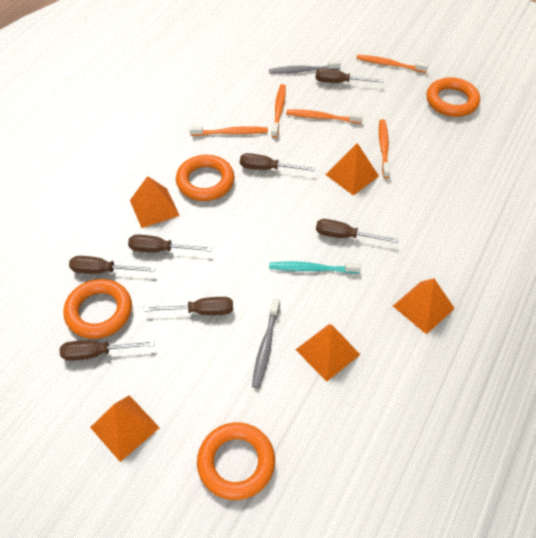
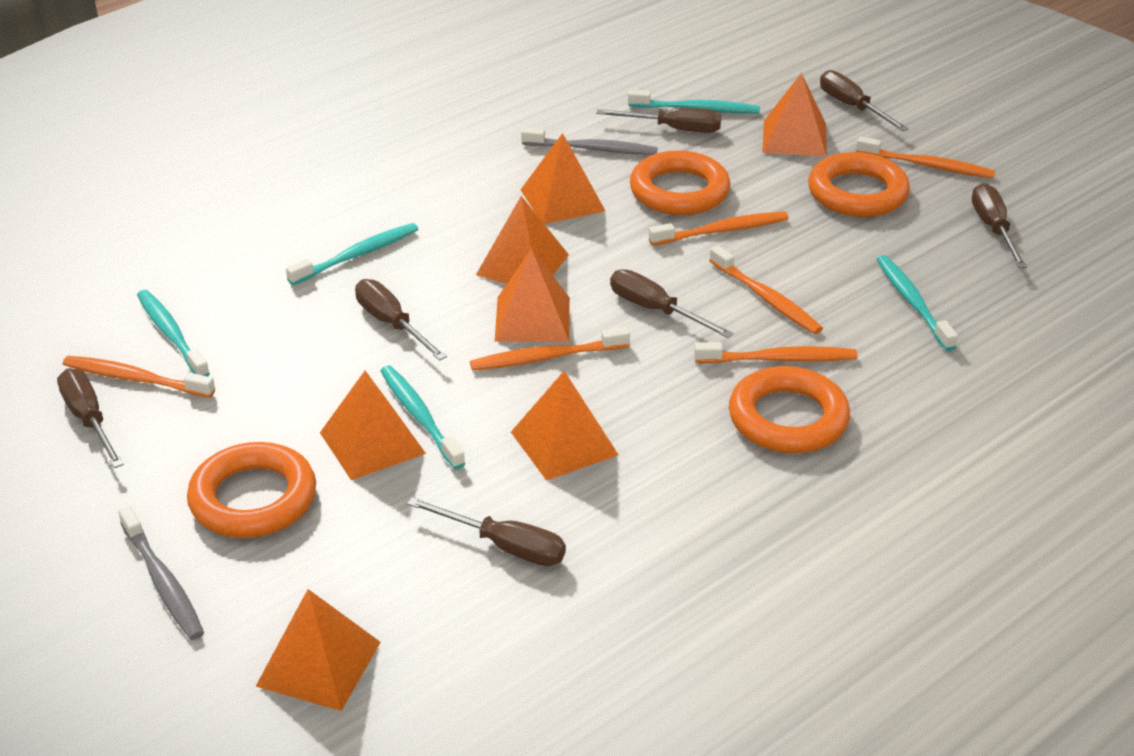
orange pyramid: [90,395,160,462] [130,176,180,228] [296,324,360,382] [326,143,379,196] [393,278,455,334] = 5 -> [255,589,381,711] [320,371,426,480] [476,196,569,284] [495,249,570,342] [511,371,619,481] [521,133,605,224] [762,73,827,157] = 7
orange toothbrush: [189,126,268,136] [271,84,286,138] [286,110,363,123] [356,55,429,73] [379,119,390,178] = 5 -> [63,356,215,398] [470,327,630,371] [649,211,789,245] [694,342,857,363] [709,245,823,334] [856,136,995,178] = 6
turquoise toothbrush: [269,262,361,273] = 1 -> [137,290,210,376] [286,223,418,285] [380,365,465,469] [628,90,760,113] [876,255,958,351] = 5

